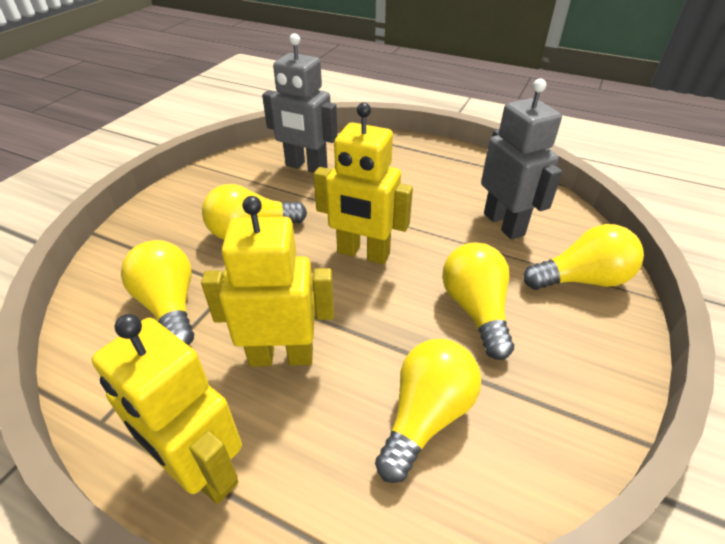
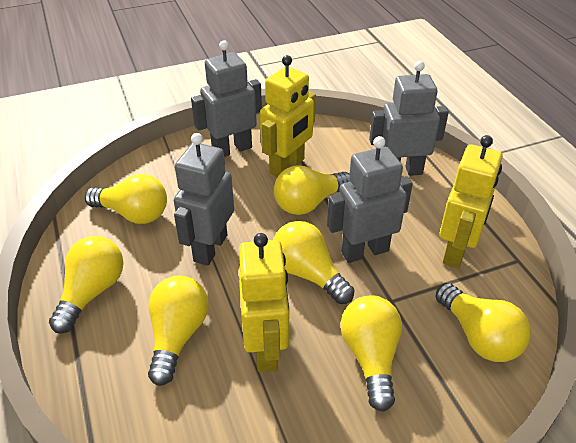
grey robot: [262,33,338,173] [481,78,562,240] = 2 -> [174,133,234,266] [191,40,262,157] [327,136,413,263] [369,61,449,176] = 4
yellow light bulb: [121,240,194,346] [202,184,307,239] [375,339,481,483] [442,243,514,360] [523,224,644,290] = 5 -> [49,236,123,334] [85,174,167,224] [148,276,209,386] [273,221,354,304] [274,165,351,215] [341,295,402,412] [435,283,531,362] = 7

